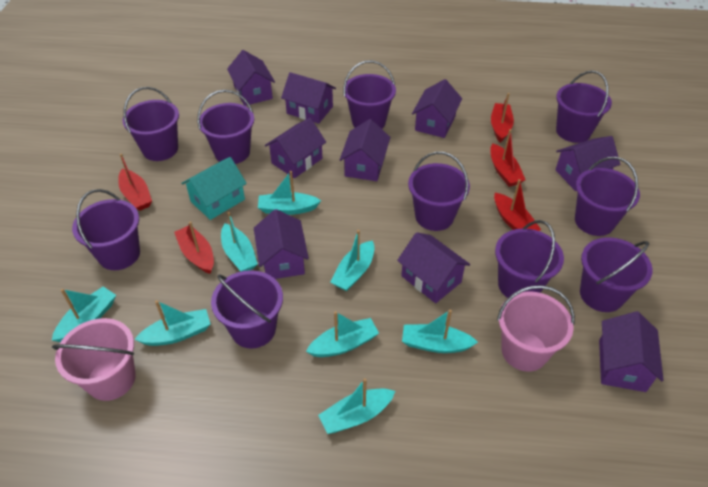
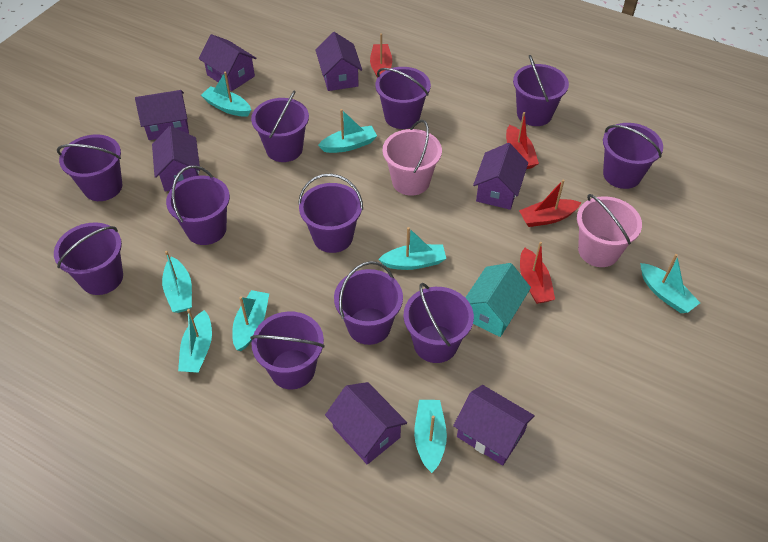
purple bucket: [72,189,140,270] [122,87,179,161] [197,90,254,164] [211,270,283,348] [343,60,396,129] [408,152,470,231] [495,220,564,298] [556,70,612,143] [575,157,640,236] [580,237,653,312] = 10 -> [54,222,123,295] [57,134,122,201] [166,166,230,245] [250,311,325,389] [251,90,309,162] [298,174,363,253] [334,261,403,345] [375,67,431,129] [404,283,474,363] [513,55,569,126] [603,123,663,189] = 11
purple house: [227,50,275,106] [254,209,309,279] [265,118,326,178] [281,72,336,124] [340,119,390,181] [397,232,470,303] [412,79,462,138] [556,136,620,191] [599,311,664,392] = 9 -> [135,90,189,140] [152,126,200,191] [199,34,257,91] [315,32,362,91] [325,382,407,465] [453,385,535,465] [473,143,528,210] = 7
red boat: [118,154,152,211] [174,221,214,274] [490,129,525,187] [491,93,514,143] [494,179,541,231] = 5 -> [370,33,392,78] [506,112,539,169] [519,179,582,227] [520,242,555,304] = 4

